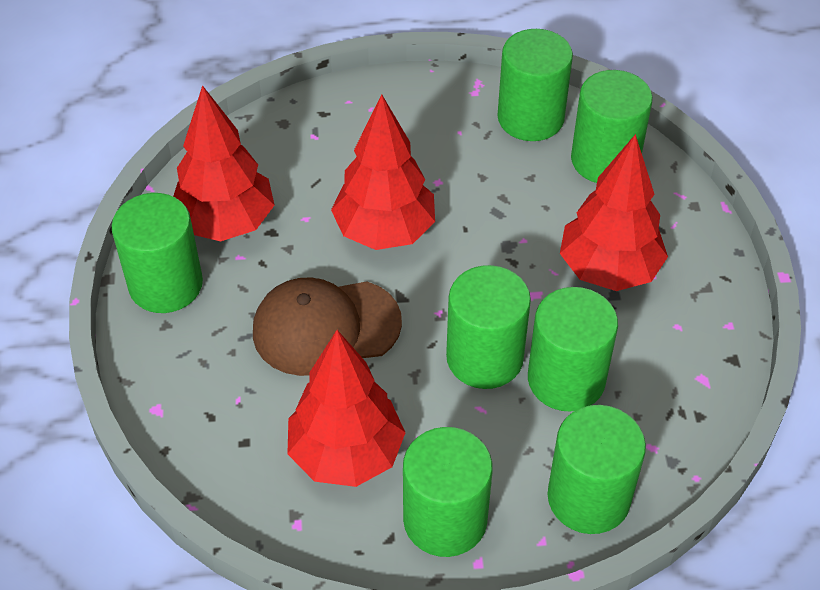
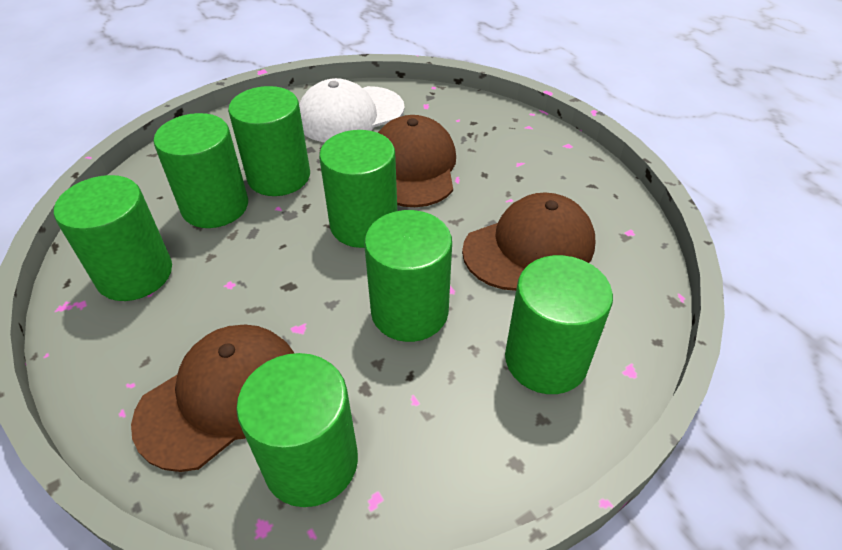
brown cap: [253,277,402,376] = 1 -> [131,325,295,472] [378,115,456,207] [462,193,596,291] = 3
red tree: [173,85,274,241] [287,330,406,487] [331,94,435,250] [560,134,668,291] = 4 -> none = 0
white cap: none = 0 -> [299,78,405,142] = 1

